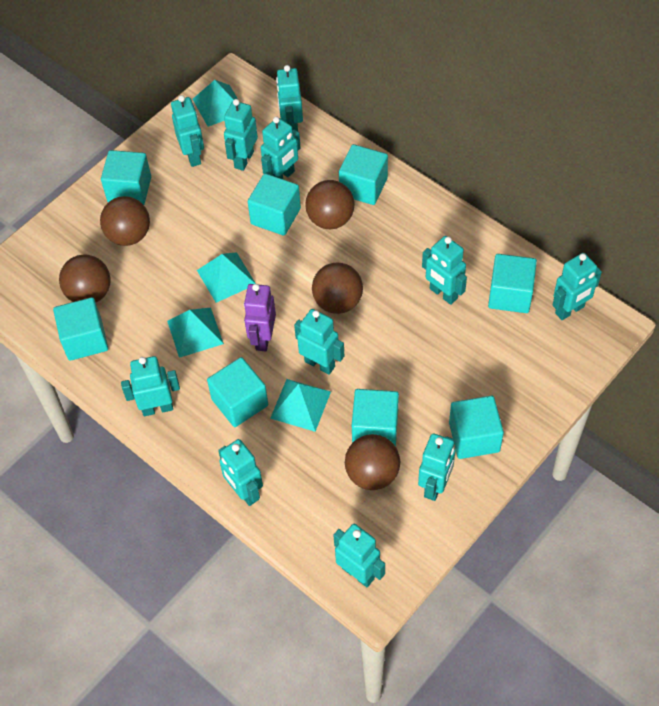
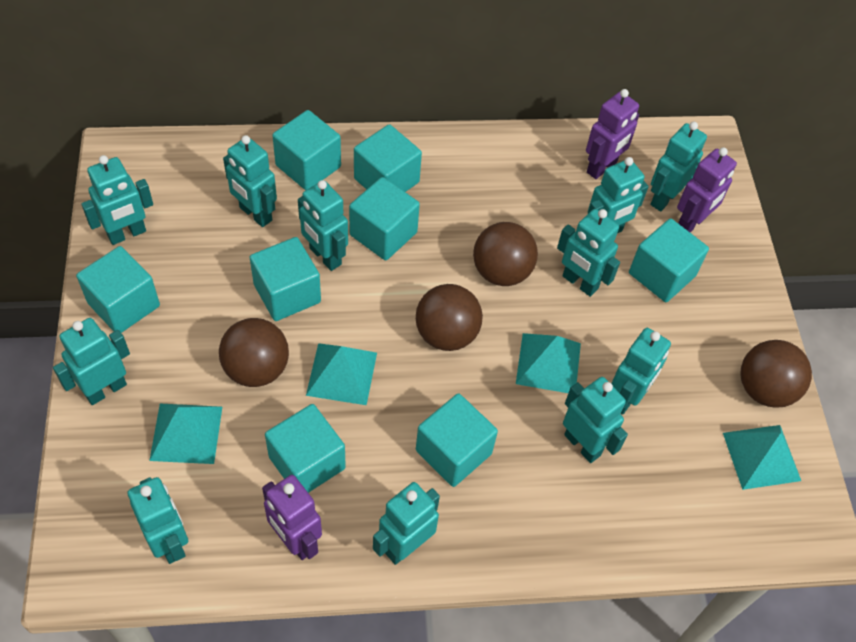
brown ball: [59,254,110,303] [100,196,150,246] [305,180,355,229] [312,263,363,314] [345,434,400,490] = 5 -> [219,318,289,387] [416,284,483,351] [473,222,538,286] [740,340,812,408] = 4
purple robot: [244,284,276,351] = 1 -> [262,475,322,560] [586,89,639,179] [677,147,737,232] = 3

